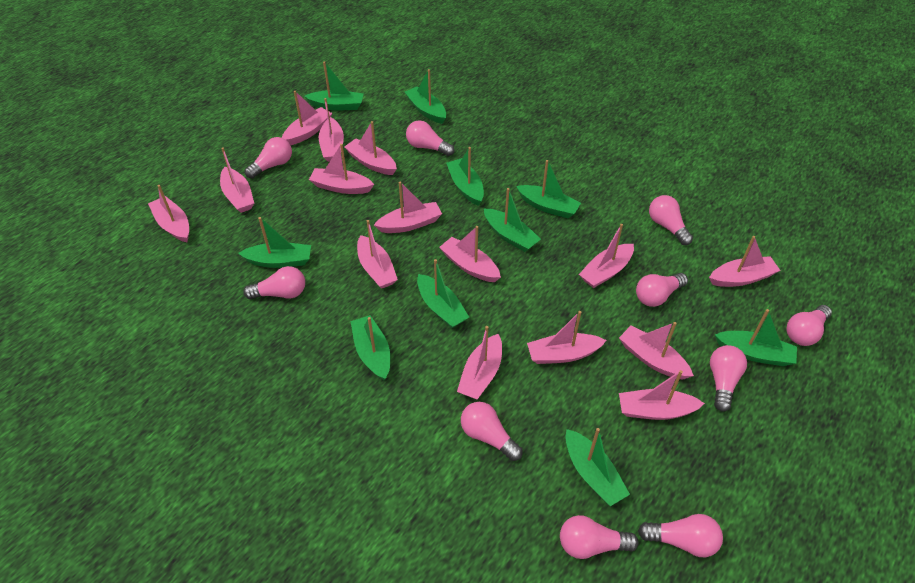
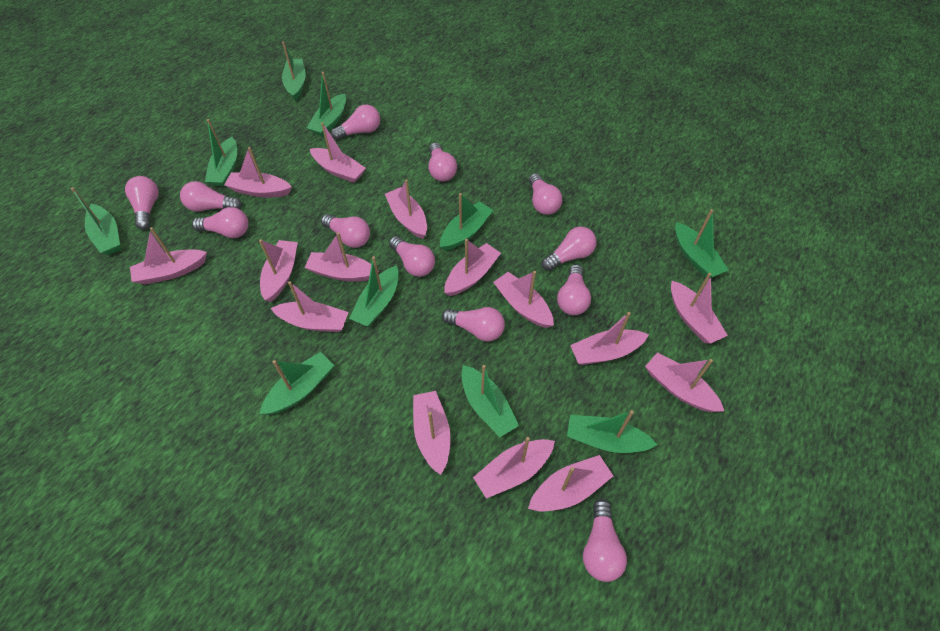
pink light bulb: [243,266,305,299] [245,137,292,179] [406,120,454,156] [461,402,523,461] [560,515,639,559] [636,273,688,307] [638,514,723,557] [649,195,693,245] [710,345,747,411] [786,305,832,346] = 10 -> [125,176,159,230] [180,181,242,212] [192,207,249,238] [321,214,370,248] [331,104,380,140] [389,236,435,277] [428,143,457,181] [442,307,505,342] [529,173,562,215] [542,227,597,271] [557,264,591,315] [583,499,627,582] = 12

